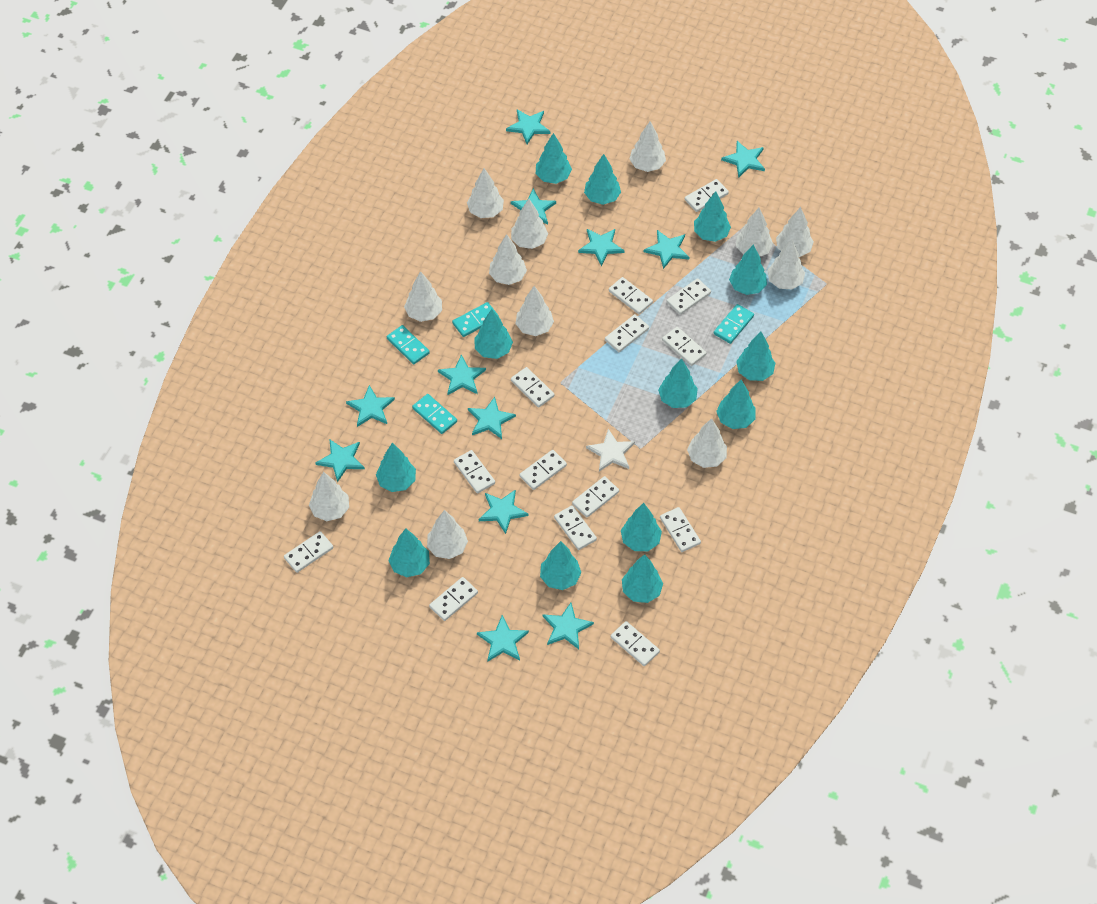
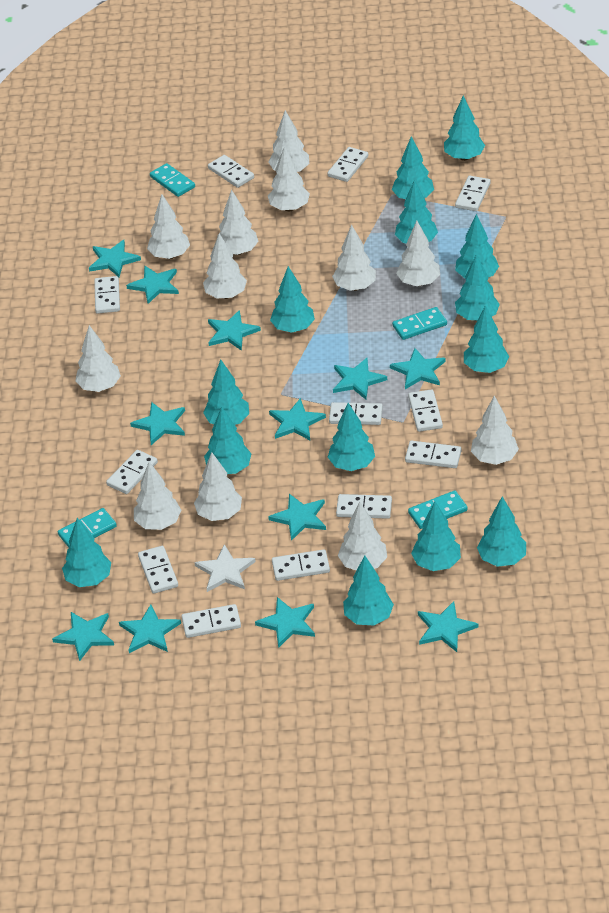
turquoise tree: [376,443,416,492] [388,528,430,577] [475,309,513,359] [536,133,572,184] [540,541,581,590] [584,154,621,205] [621,503,662,551] [622,554,663,603] [658,358,698,408] [694,191,731,242] [716,380,756,429] [729,245,767,295] [736,332,775,381] = 13 -> [62,518,111,587] [203,359,249,425] [204,407,252,474] [270,266,315,333] [328,403,375,471] [343,556,394,626] [392,136,434,199] [395,180,438,243] [411,501,461,571] [444,95,485,161] [455,214,499,278] [455,254,500,321] [464,305,509,373] [477,497,526,567] = 14
white domino: [284,531,333,573] [429,577,478,621] [454,450,495,493] [511,367,554,407] [520,450,567,490] [554,505,597,550] [572,476,619,518] [605,314,649,352] [609,277,653,314] [611,621,660,666] [660,507,701,552] [662,327,706,366] [667,278,711,315] [685,179,729,212] = 14 -> [94,276,120,314] [106,450,158,494] [138,546,178,594] [181,604,241,638] [208,155,254,188] [272,549,330,581] [327,147,368,182] [329,402,383,425] [336,494,392,519] [405,441,461,468] [408,389,443,432] [455,176,490,211] = 12

